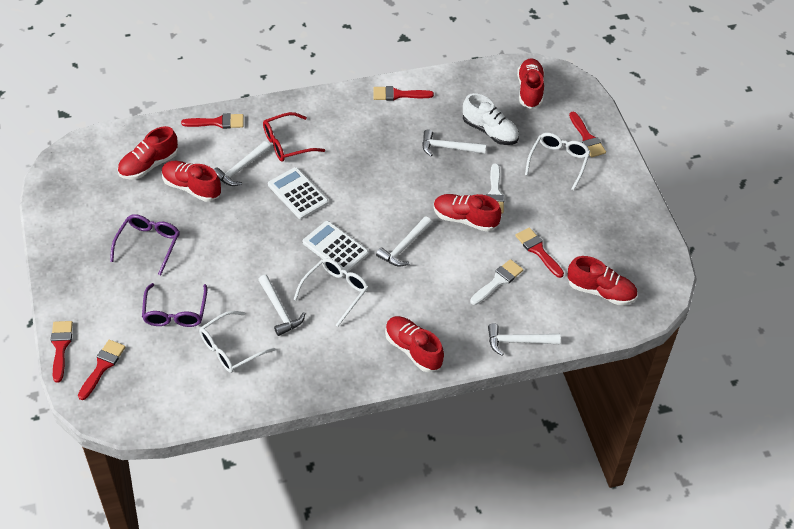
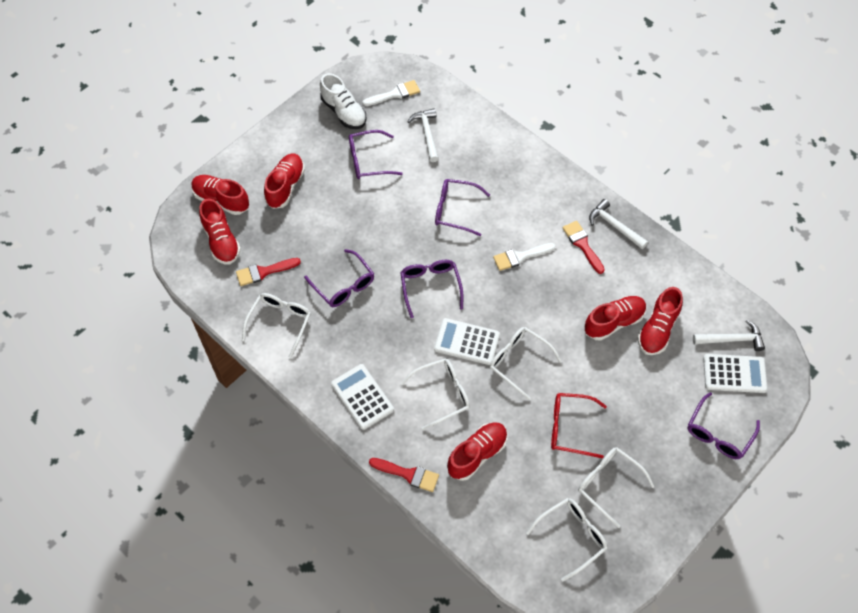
purple glasses: [110,214,180,275] [142,283,207,327] = 2 -> [304,249,374,307] [349,130,403,179] [400,260,463,318] [435,179,490,236] [688,392,760,459] = 5
red brush: [51,321,73,383] [78,340,125,400] [181,113,244,129] [373,86,434,101] [515,227,564,278] [569,112,606,157] = 6 -> [236,258,301,286] [369,458,439,492] [562,221,605,274] = 3
white calculator: [268,167,328,219] [303,221,369,274] = 2 -> [331,364,394,430] [434,318,500,365] [703,354,768,393] = 3
white glasses: [199,311,275,373] [293,258,369,327] [525,133,590,190] = 3 -> [242,293,311,358] [401,358,470,430] [490,327,562,400] [526,498,608,581] [578,447,654,528] = 5
white hammer: [213,141,270,186] [258,275,305,336] [376,216,432,267] [422,129,486,156] [488,323,561,356] = 5 -> [408,108,439,162] [589,199,648,249] [693,320,765,351] = 3

